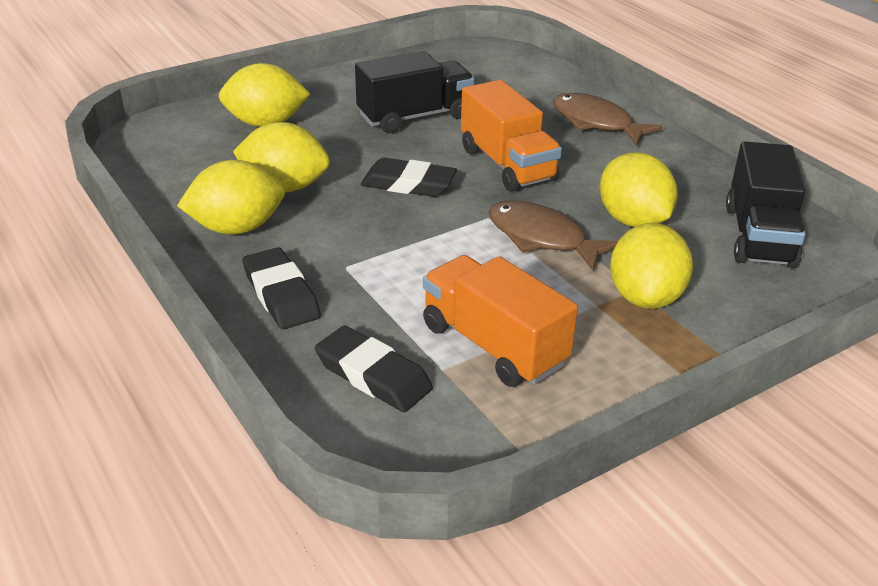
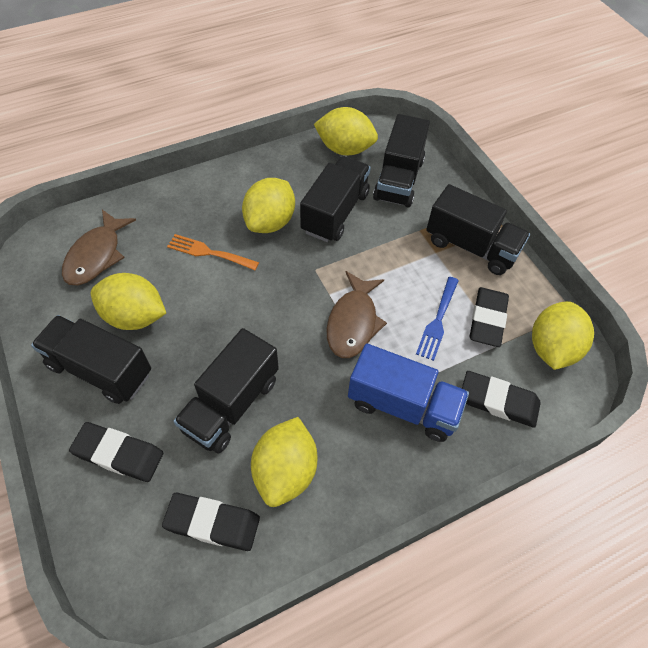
black eraser: [242,247,321,329] [315,326,433,412] [361,158,457,197] = 3 -> [69,422,163,482] [162,493,260,551] [462,371,541,428] [470,287,509,347] = 4
black truck: [355,51,475,133] [726,141,806,268] = 2 -> [31,315,151,404] [174,328,279,453] [300,156,371,242] [373,114,430,208] [426,184,530,275] = 5
blue fork: none = 0 -> [416,277,459,361] = 1
blue truck: none = 0 -> [348,344,469,442] = 1
orange fork: none = 0 -> [167,234,259,270] = 1
orange truck: [423,255,578,387] [461,80,562,192] = 2 -> none = 0

